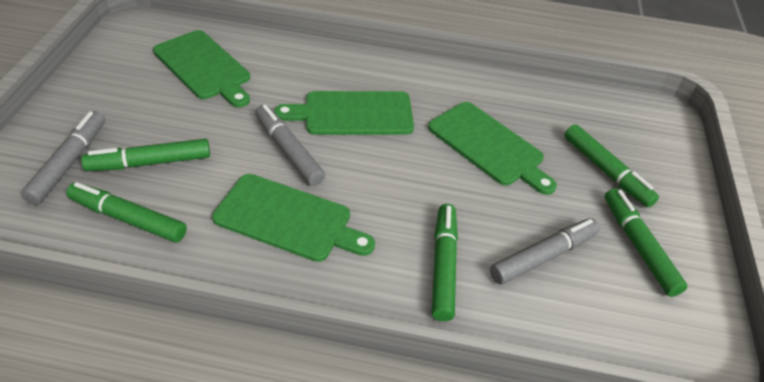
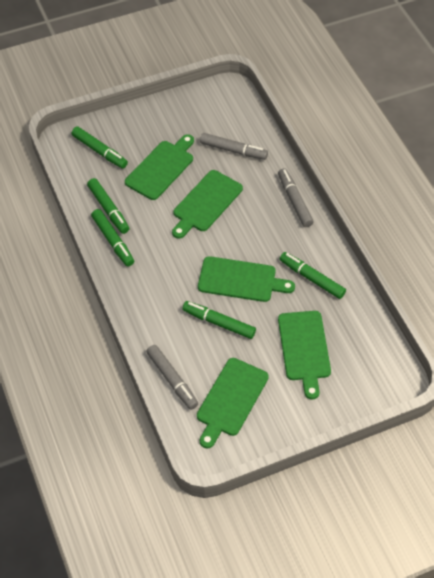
green cutting board: [153,30,250,107] [212,174,375,262] [274,91,414,135] [428,102,557,195] = 4 -> [125,134,194,200] [172,170,243,239] [197,358,269,448] [198,256,295,302] [278,311,331,400] = 5

